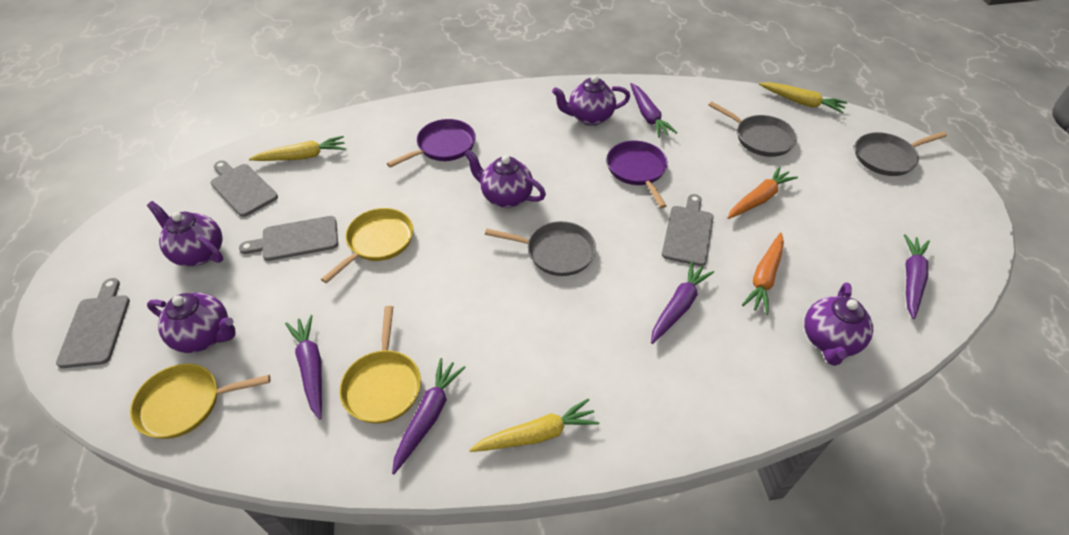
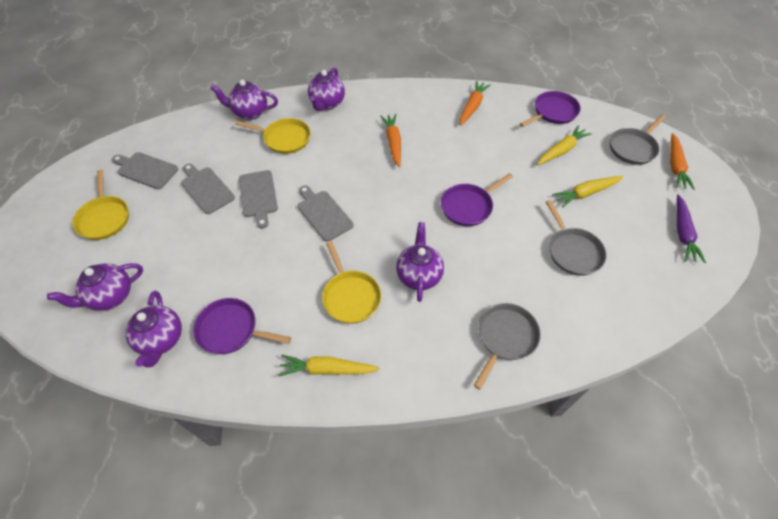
orange carrot: [727,166,798,219] [742,233,784,315] = 2 -> [380,114,401,167] [460,81,491,126] [670,133,695,190] = 3
purple carrot: [285,315,322,419] [392,358,466,475] [630,83,677,138] [651,261,714,344] [904,234,930,319] = 5 -> [677,195,706,263] = 1
purple pan: [387,119,476,168] [607,141,668,208] = 2 -> [193,298,291,354] [441,173,513,226] [520,91,581,127] = 3

